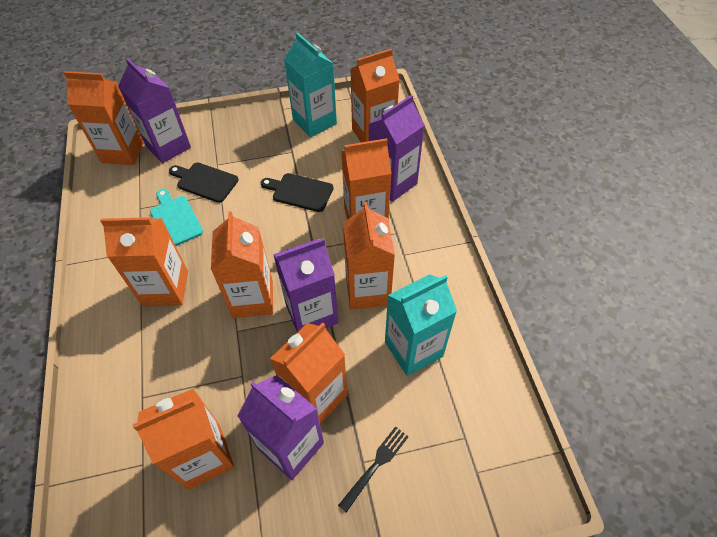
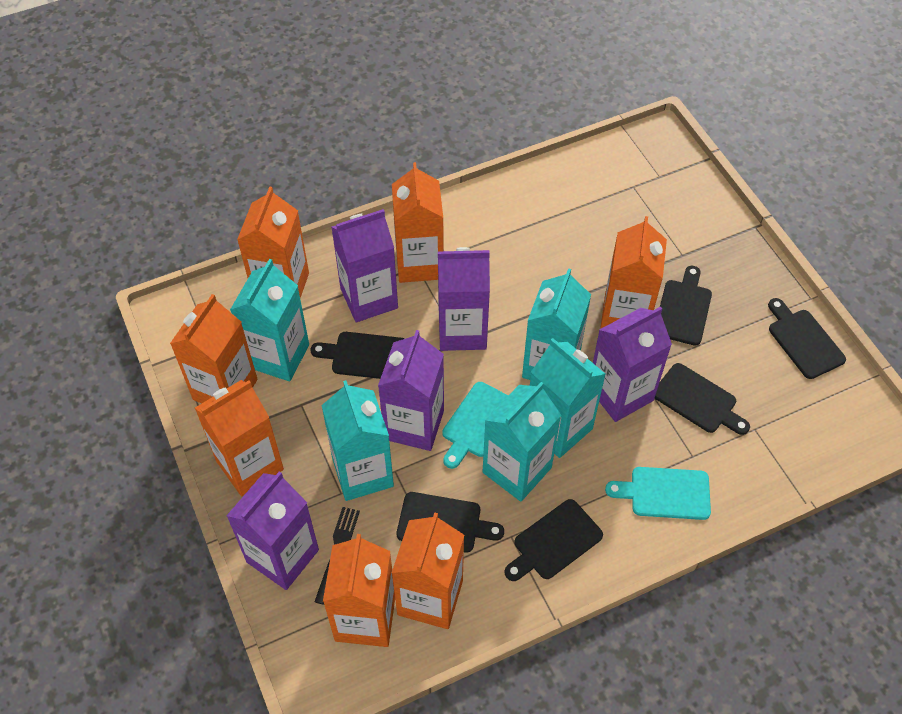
black cutting board: [169,163,239,203] [261,173,334,212] = 2 -> [311,332,405,379] [397,492,504,553] [504,499,603,581] [655,363,750,435] [660,266,712,346] [768,298,846,379] = 6
orange carton: [63,71,144,165] [100,217,188,306] [133,388,234,490] [211,211,273,318] [270,323,347,424] [341,138,392,221] [343,202,395,310] [350,49,400,143] = 8 -> [170,294,258,404] [195,380,284,496] [237,187,309,298] [323,534,395,647] [392,162,444,283] [392,512,464,629] [600,216,667,329] = 7
purple carton: [118,58,191,163] [238,375,324,480] [273,238,339,332] [369,95,425,202] = 4 -> [226,472,319,590] [331,209,398,322] [378,330,444,451] [438,247,490,351] [593,306,672,422] = 5
turquoise carton: [284,32,337,137] [385,274,457,376] = 2 -> [230,259,309,381] [321,380,394,501] [483,382,561,502] [522,268,591,380] [530,338,606,458] = 5
turquoise cutting board: [150,189,203,246] = 1 -> [442,382,508,469] [605,467,711,520] = 2

